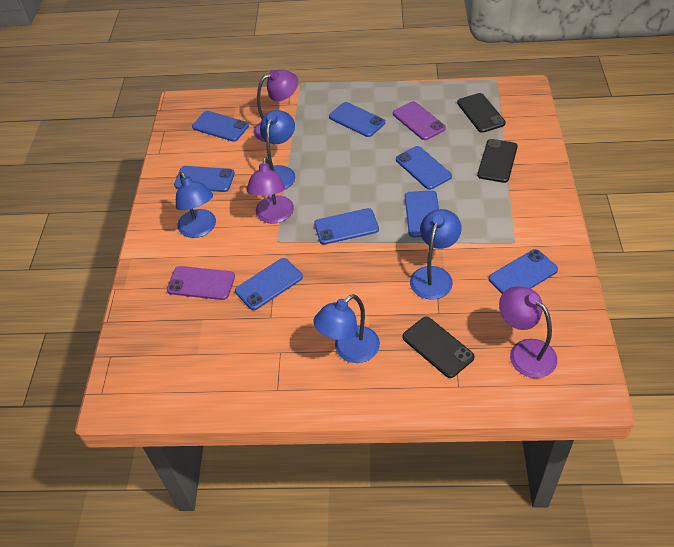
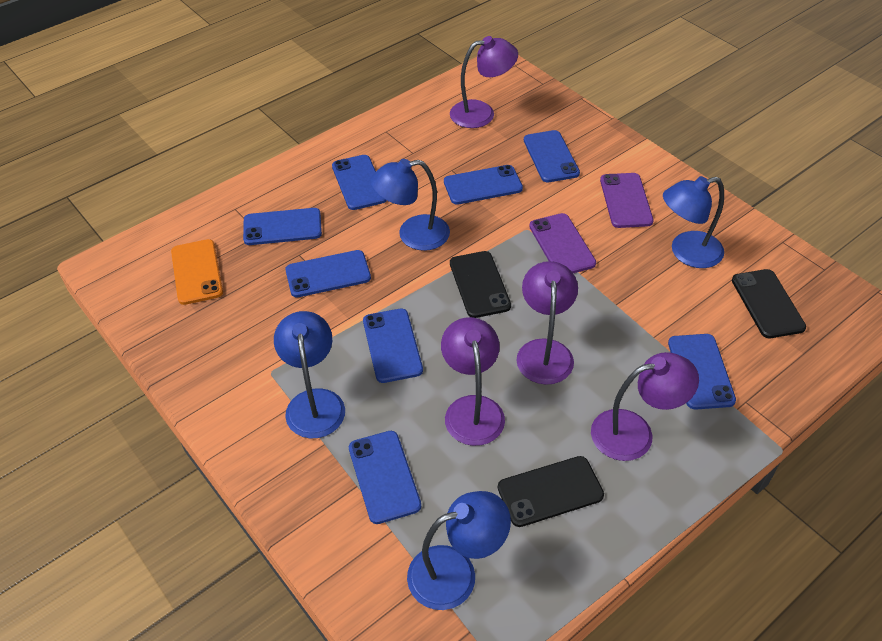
orange phone: none = 0 -> [171,239,223,305] = 1
purple lamp: [247,157,294,224] [254,69,298,142] [499,286,557,378] = 3 -> [441,317,505,446] [450,36,518,128] [516,261,578,385] [591,352,699,461] = 4

